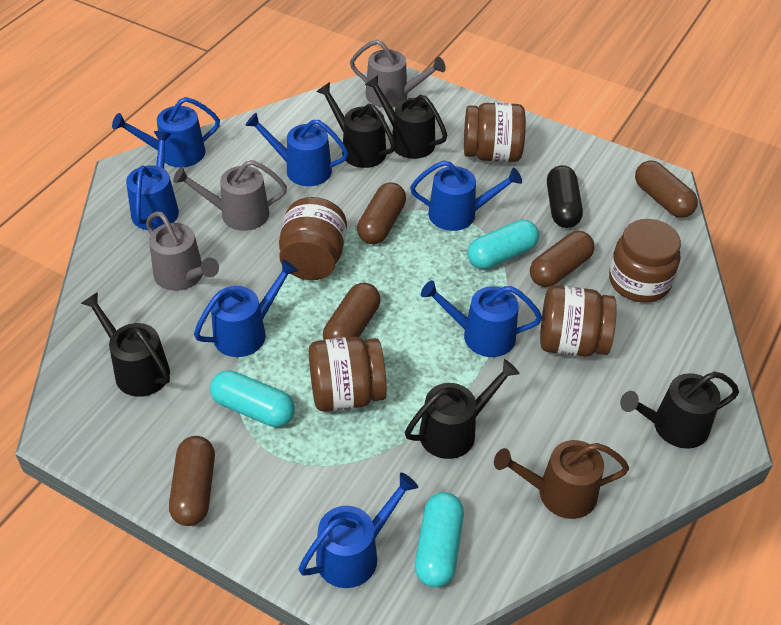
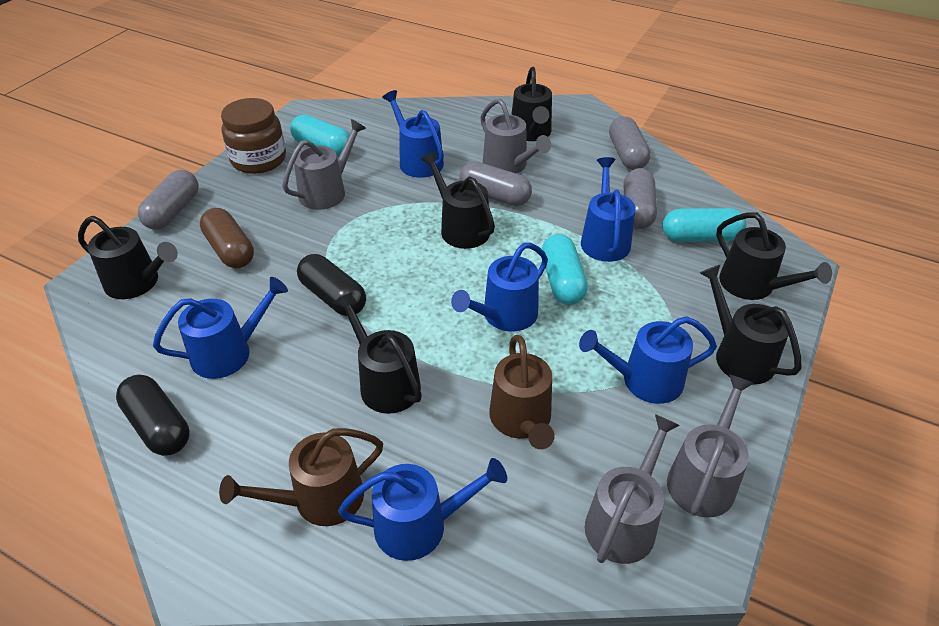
black capsule: [547,165,583,228] = 1 -> [116,375,190,456] [297,254,366,316] = 2
black watering can: [81,292,170,397] [316,82,396,168] [365,75,447,159] [405,359,520,459] [620,371,739,449] = 5 -> [78,216,178,299] [333,292,422,414] [420,151,495,249] [511,67,552,141] [700,265,802,384] [716,212,832,300] = 6
blue watering can: [112,97,220,167] [126,131,179,230] [194,259,298,357] [245,113,348,186] [299,473,418,588] [410,160,522,231] [421,280,542,357] = 7 -> [153,277,288,379] [338,458,507,561] [382,90,444,178] [451,243,548,331] [579,316,717,404] [581,157,636,262] = 6
brown capsule: [169,436,215,526] [323,283,380,340] [357,182,406,244] [530,231,595,287] [635,160,698,218] = 5 -> [200,208,254,268] = 1
brown jar: [279,197,347,280] [309,337,387,412] [464,103,526,162] [540,285,617,356] [609,219,681,303] = 5 -> [221,98,286,174] = 1
brown watering can: [494,440,629,519] = 1 -> [219,428,383,526] [489,335,555,449] = 2
grey capsule: none = 0 -> [138,170,199,230] [460,162,532,206] [609,116,651,170] [624,168,657,229] = 4
grey watering can: [146,211,219,291] [173,160,287,231] [350,39,446,107] = 3 -> [282,119,366,210] [480,99,551,173] [585,414,680,564] [667,374,754,518] = 4

